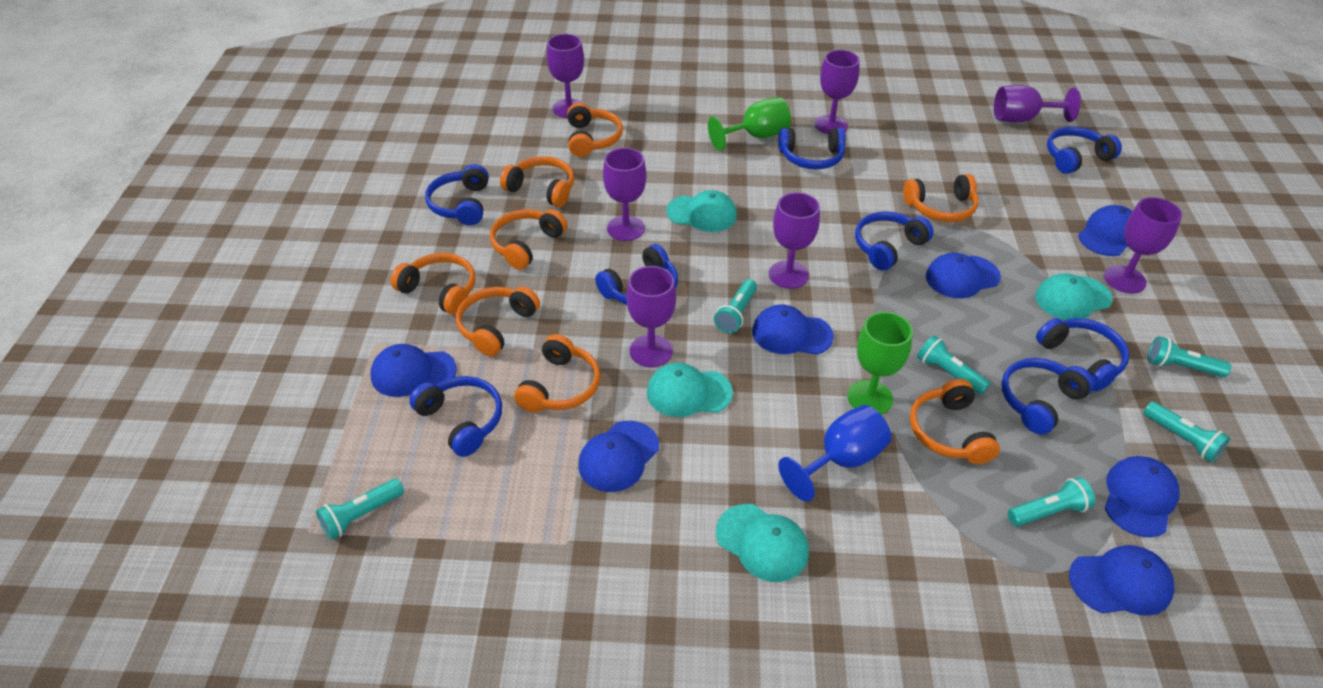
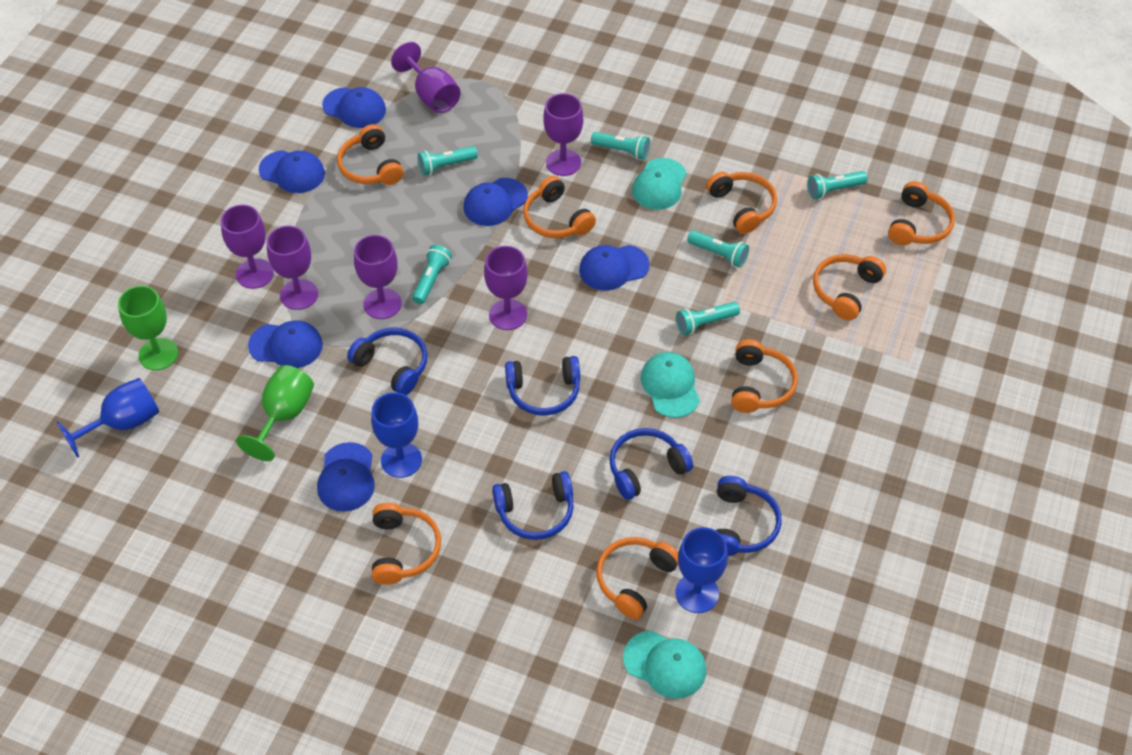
blue cap: [371,344,457,397] [578,421,659,492] [752,304,834,355] [926,253,1001,298] [1069,545,1175,616] [1078,205,1132,256] [1105,456,1180,537] = 7 -> [248,320,323,368] [259,150,325,193] [317,442,375,512] [322,87,386,128] [464,178,528,226] [579,245,650,291] = 6
blue goblet: [778,405,891,502] = 1 -> [56,378,159,458] [371,392,422,478] [675,527,728,613] = 3
blue headphones: [409,376,502,457] [425,164,489,225] [595,244,678,305] [778,128,846,169] [855,211,934,270] [1001,358,1095,435] [1036,318,1130,391] [1047,127,1122,174] = 8 -> [347,328,427,395] [492,471,574,540] [505,356,580,416] [609,428,693,500] [716,476,782,556] = 5
purple goblet: [546,34,584,118] [603,148,646,241] [626,266,676,367] [769,192,820,289] [815,50,860,134] [994,85,1081,123] [1104,197,1182,294] = 7 -> [221,205,274,289] [267,226,318,310] [354,235,402,319] [391,42,461,113] [484,246,528,330] [543,93,583,176] = 6
turquoise cap: [647,363,733,417] [666,190,737,232] [716,504,809,582] [1035,273,1113,320] = 4 -> [623,630,706,699] [632,158,686,210] [640,352,700,418] = 3

